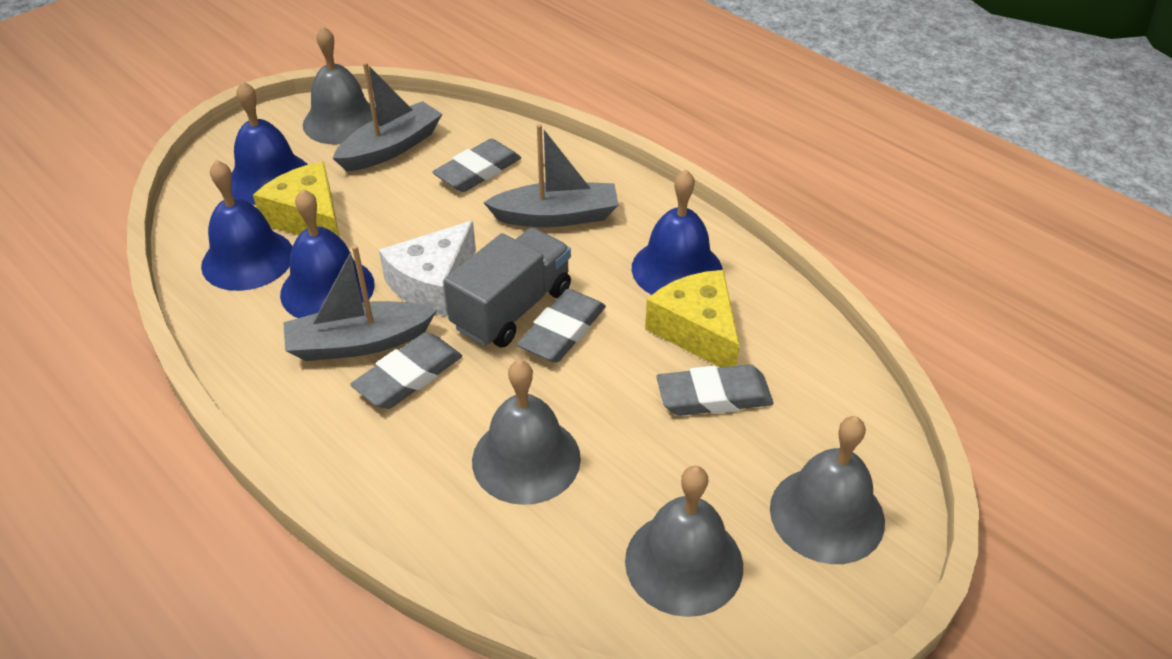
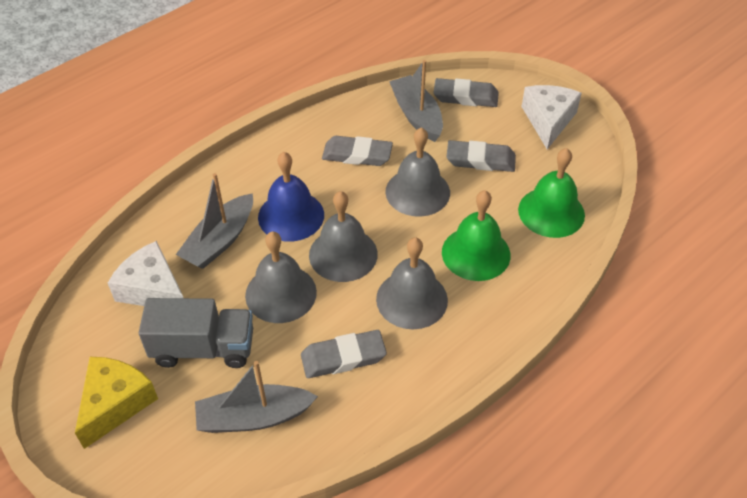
blue bell: [201,160,292,291] [231,81,308,205] [280,189,375,318] [632,169,723,295] = 4 -> [258,152,324,242] = 1
green bell: none = 0 -> [442,190,511,281] [518,148,585,238] = 2
white cheese: [379,221,476,317] = 1 -> [108,241,183,306] [521,85,582,149] = 2
yellow cheese: [253,162,339,236] [645,270,739,367] = 2 -> [75,357,158,449] = 1

